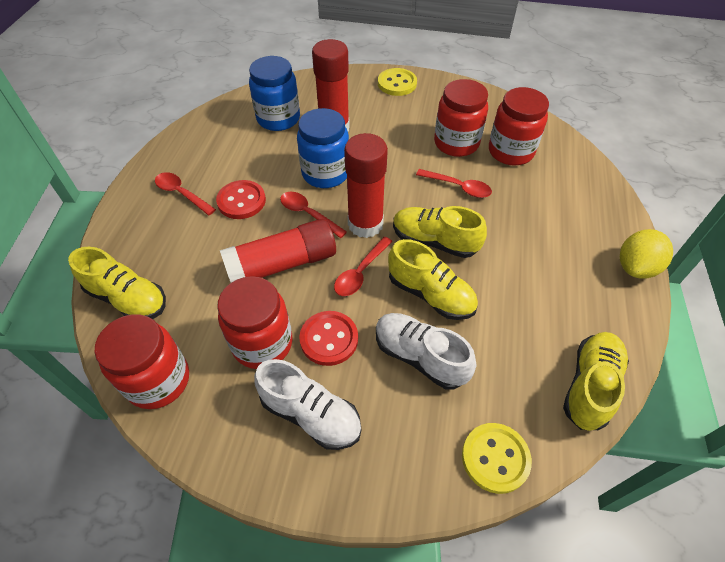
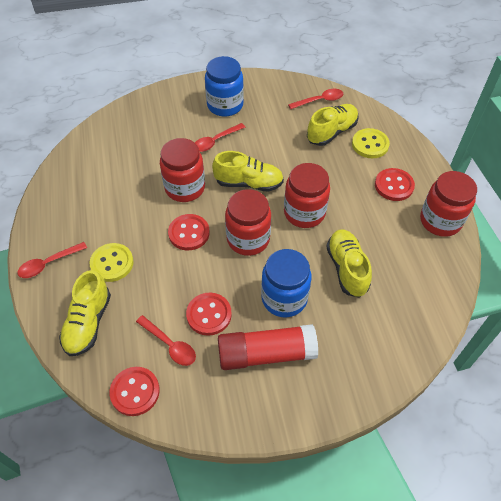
red button: [216,180,266,219] [299,311,358,366] = 2 -> [109,367,160,416] [168,214,210,250] [186,293,232,336] [375,168,415,201] = 4
red glue stick: [220,219,336,283] [312,39,350,132] [344,133,388,238] = 3 -> [218,324,318,370] = 1
white shoe: [254,359,361,450] [376,313,476,389] = 2 -> none = 0
yellow lemon: [620,229,673,279] = 1 -> none = 0

